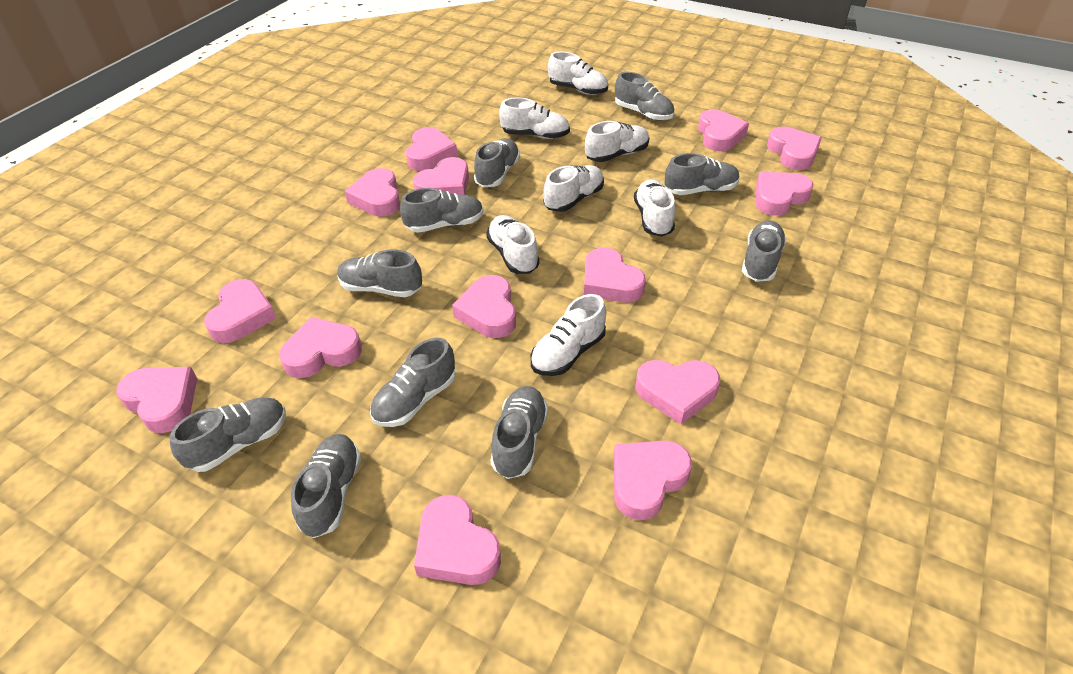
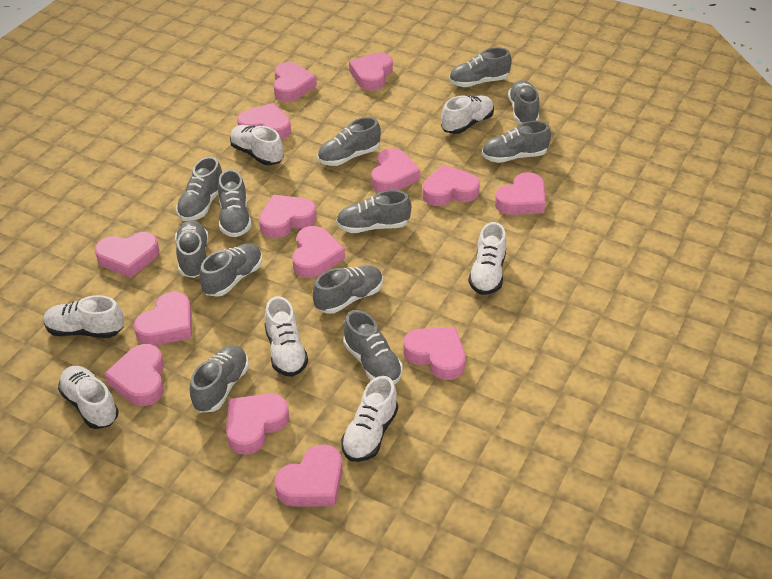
grey shoe: [170,397,286,472] [291,434,361,538] [337,249,422,297] [370,338,456,427] [400,188,483,233] [474,139,520,187] [491,386,548,479] [615,72,674,121] [665,153,740,195] [742,221,786,282] = 10 -> [175,220,208,278] [176,156,222,221] [190,345,249,413] [199,243,262,297] [218,169,251,237] [313,265,383,314] [317,117,381,166] [336,190,411,233] [343,310,402,385] [449,48,512,87] [482,121,551,163] [508,80,540,124] = 12

